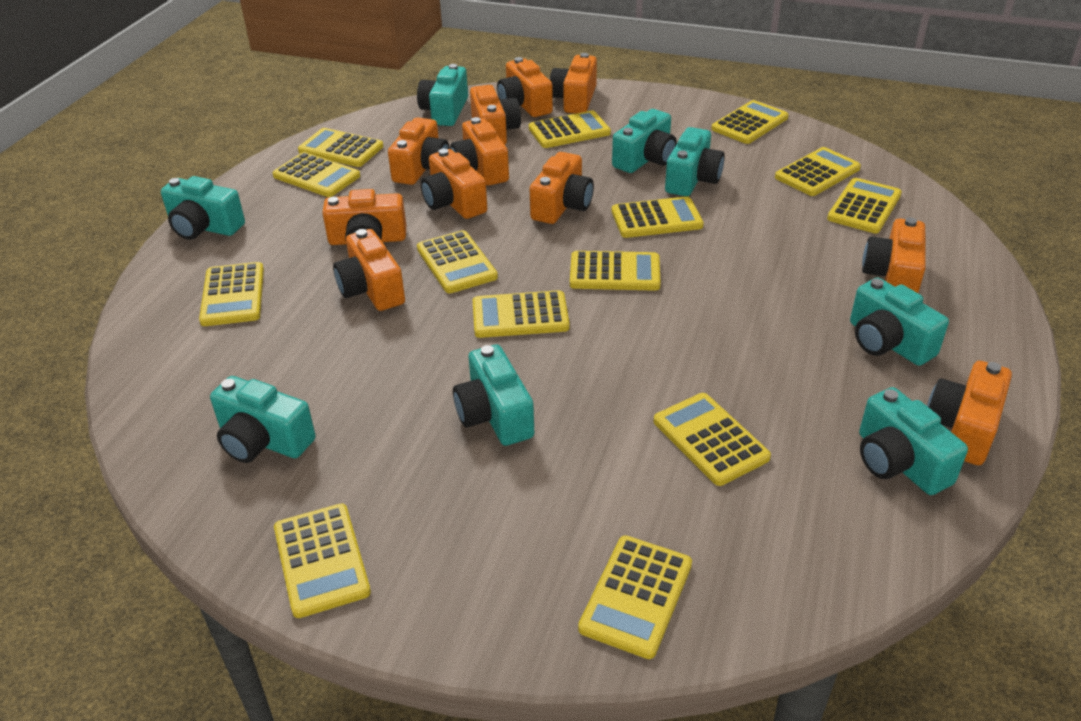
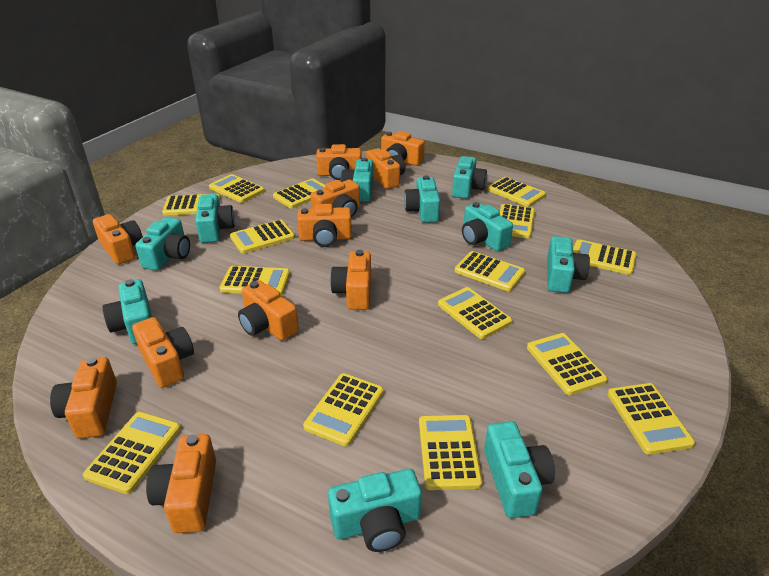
turquoise camera: [161,176,245,240] [210,376,316,463] [417,64,468,126] [453,344,534,446] [612,109,677,173] [665,127,725,196] [850,277,949,366] [859,387,968,495] = 8 -> [102,279,152,344] [135,217,190,271] [195,194,235,243] [328,469,422,552] [341,158,373,202] [404,175,440,223] [452,156,487,199] [462,202,513,251] [484,421,555,518] [547,236,590,293] = 10
yellow calculator: [199,262,264,326] [272,152,360,197] [274,503,371,618] [298,128,383,167] [417,230,498,293] [473,290,570,338] [529,110,611,148] [570,251,661,291] [578,535,692,659] [612,196,704,238] [654,393,771,486] [711,100,789,144] [775,147,861,196] [827,178,902,233] = 14 -> [83,412,181,494] [162,194,220,216] [209,174,265,203] [219,266,290,295] [230,220,295,254] [273,178,325,208] [303,373,384,446] [419,415,482,490] [438,287,512,339] [455,251,525,291] [487,177,546,207] [500,204,535,238] [527,333,607,395] [573,240,637,275] [607,383,695,455] = 15

